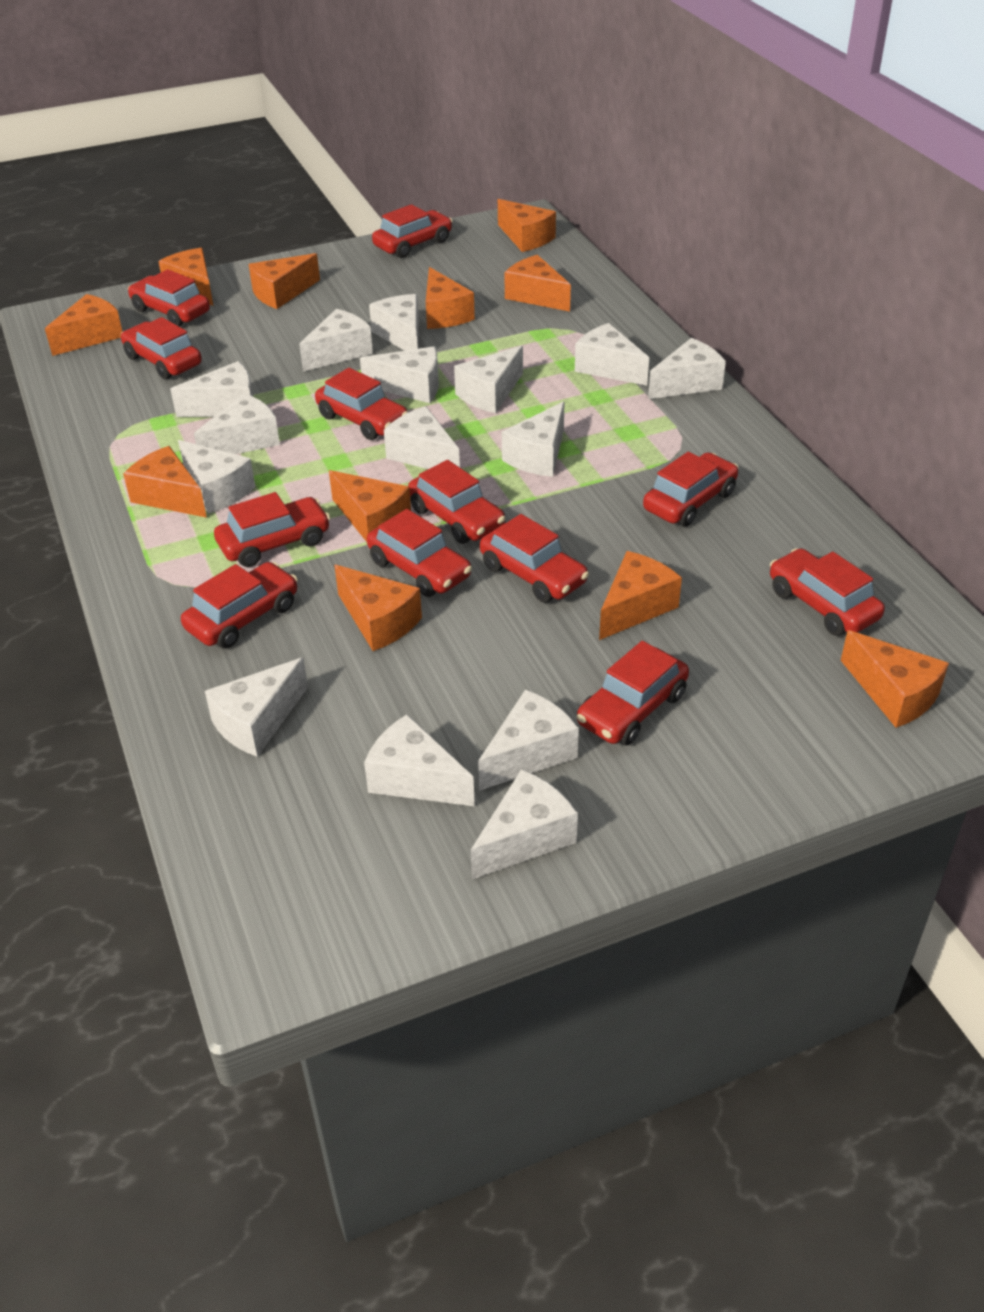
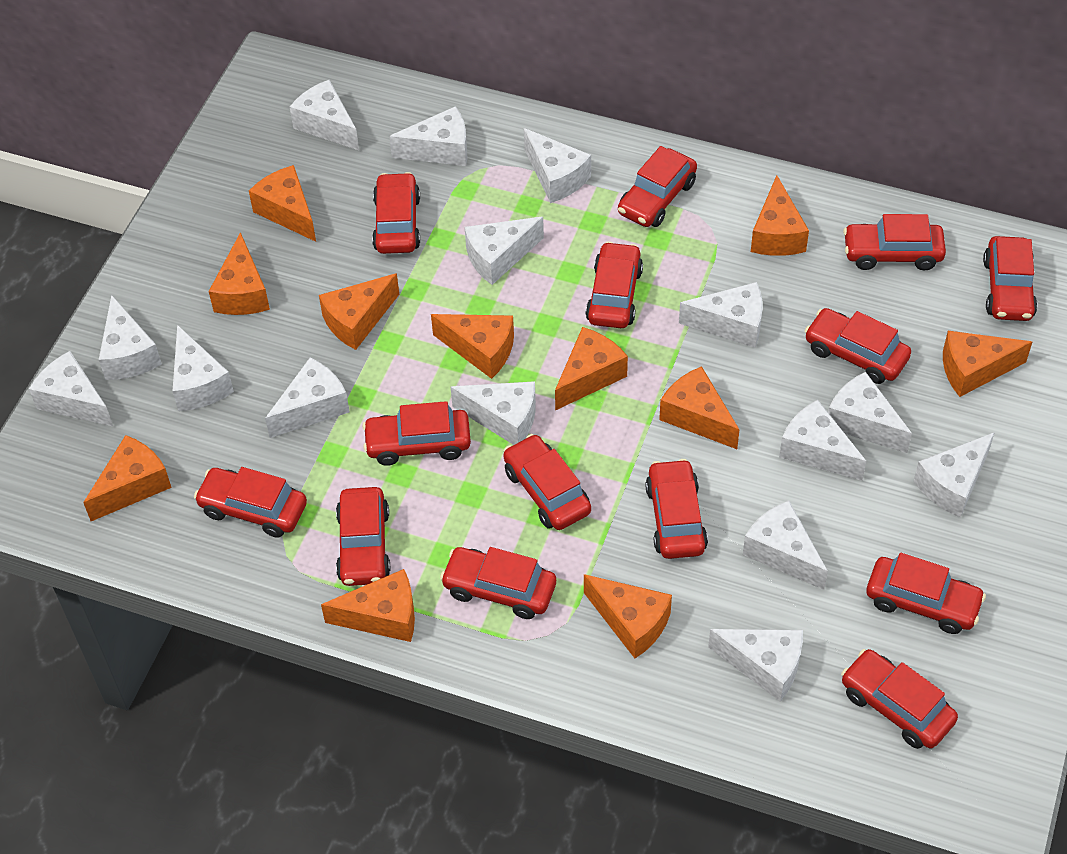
red car: [121,317,202,379] [128,269,210,327] [181,562,298,648] [214,492,330,567] [315,368,408,440] [367,509,472,597] [372,204,452,258] [408,460,506,544] [480,514,589,603] [576,641,689,745] [643,452,739,527] [770,548,885,636] = 12 -> [194,467,307,538] [336,487,390,586] [362,401,471,466] [372,172,420,254] [440,547,556,619] [503,434,591,530] [586,241,643,328] [618,146,697,227] [645,459,708,559] [805,308,911,384] [841,649,958,749] [843,214,946,270] [867,553,986,634] [983,236,1037,321] = 14

